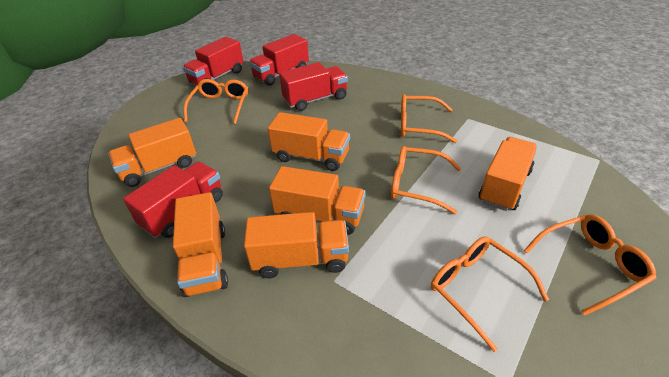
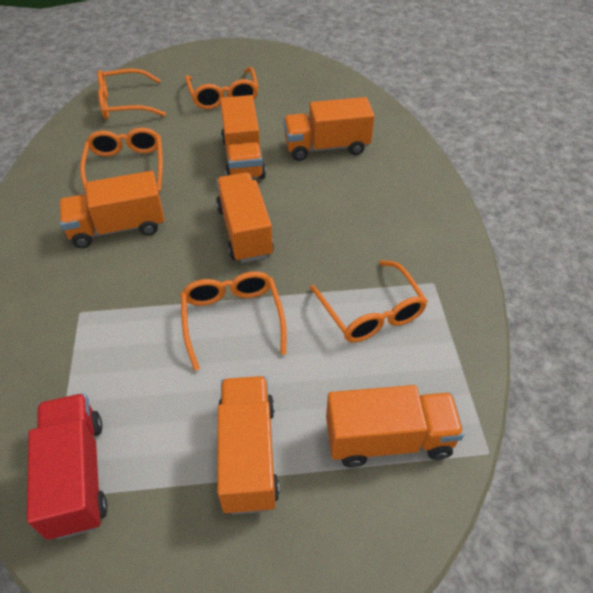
red truck: [123,162,223,238] [183,37,244,85] [249,34,309,86] [279,62,348,111] = 4 -> [27,393,108,540] = 1

